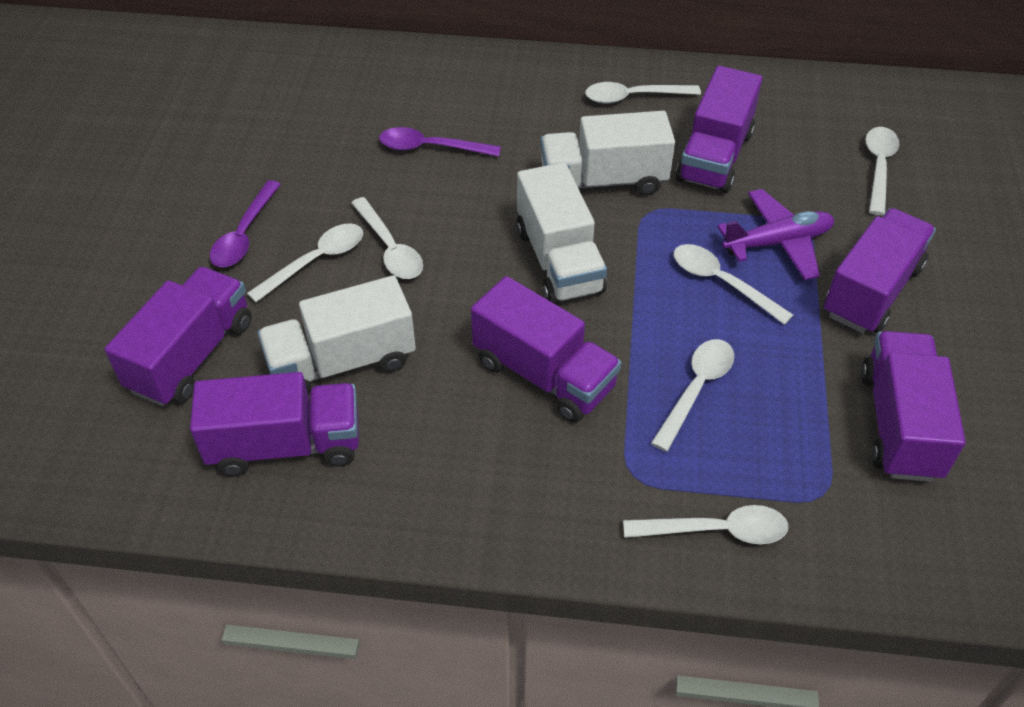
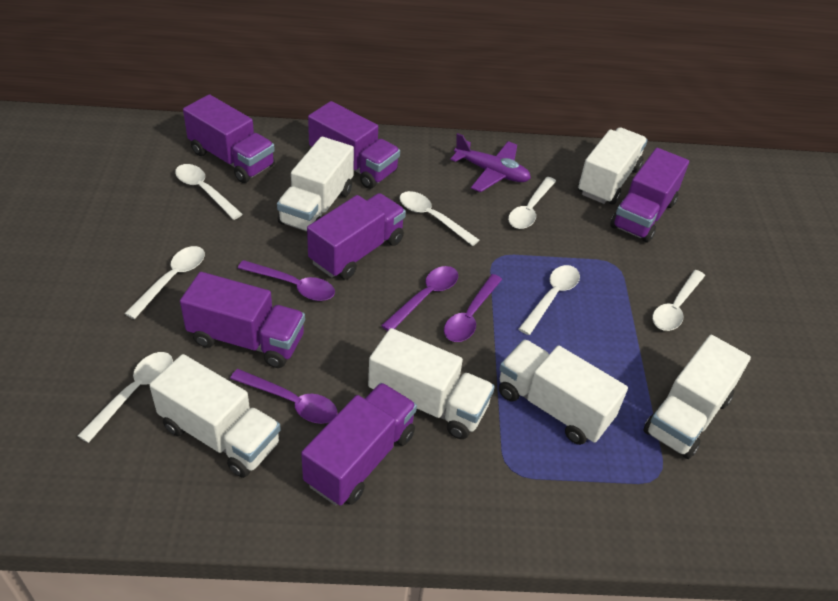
purple spoon: [210,180,281,267] [379,127,501,157] = 2 -> [230,369,338,424] [238,260,335,301] [381,266,458,331] [444,274,502,342] = 4
white truck: [258,275,416,395] [517,162,607,304] [540,111,675,196] = 3 -> [149,354,281,478] [277,136,354,232] [368,328,495,439] [499,339,628,445] [578,127,647,204] [643,335,751,459] = 6

